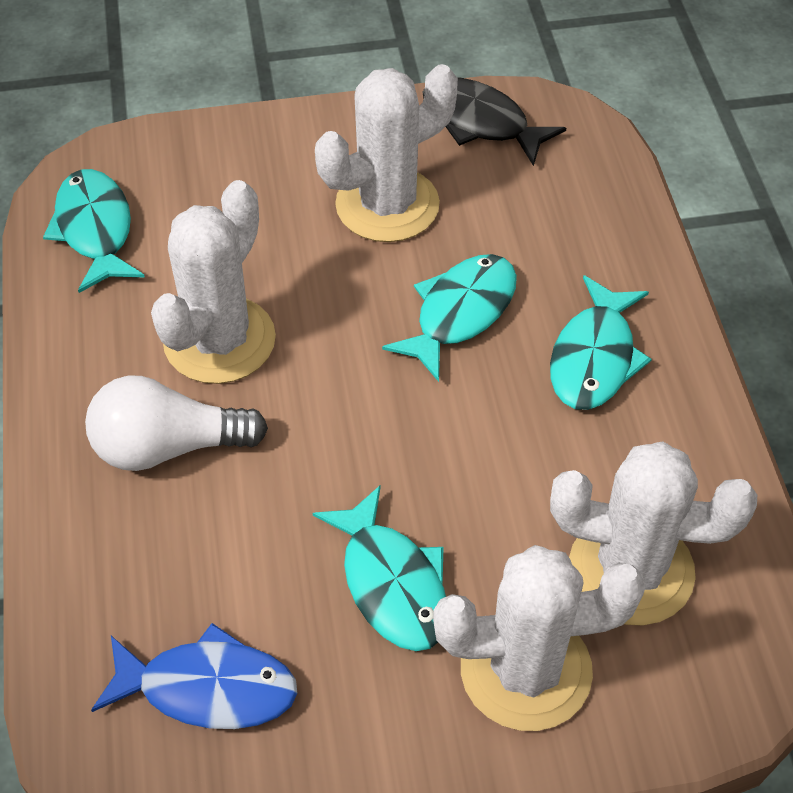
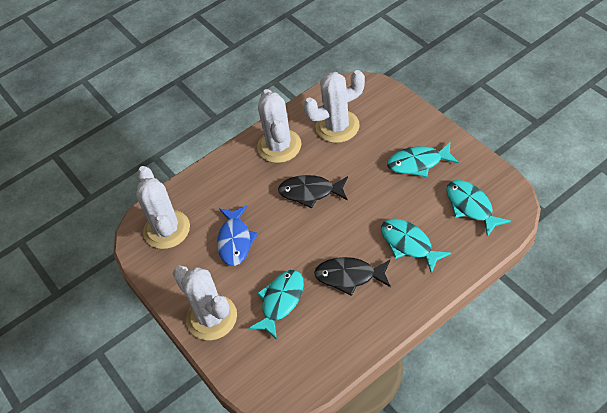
black fish: [422,77,566,166] = 1 -> [278,175,348,208] [314,257,390,296] = 2
white light bulb: [85,376,268,471] = 1 -> none = 0

